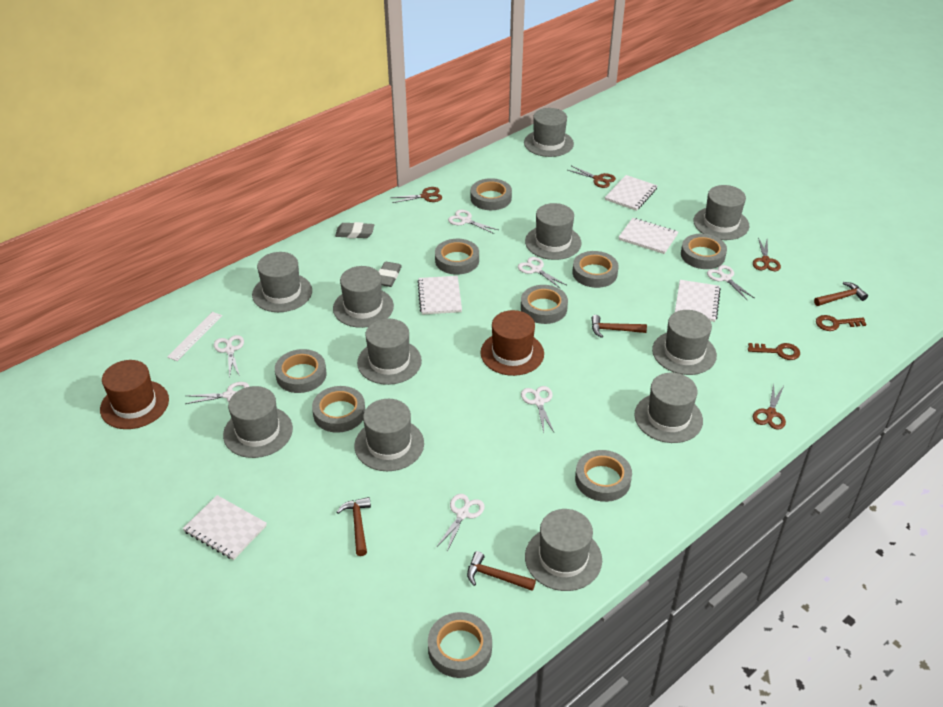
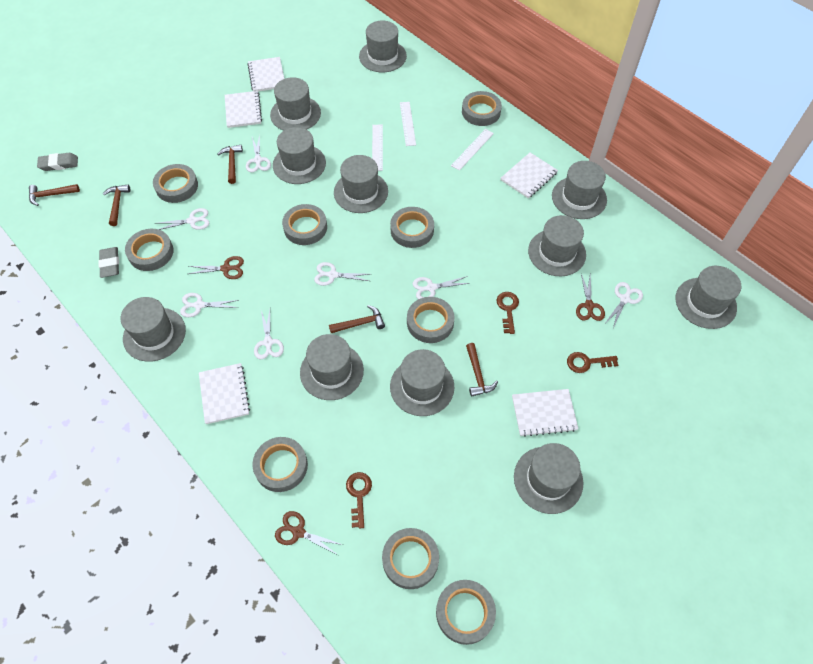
brown hammer: [337,497,371,556] [467,551,536,591] [592,315,647,338] [814,282,868,306] = 4 -> [29,184,80,206] [103,185,130,226] [218,145,243,184] [329,305,385,333] [466,343,498,397] = 5
brown hat: [100,360,169,429] [480,310,544,376] = 2 -> none = 0
brown key: [748,343,800,360] [816,315,866,331] = 2 -> [346,472,372,528] [497,292,519,334] [567,352,618,373] = 3
brown scissors: [390,187,442,203] [568,166,616,188] [753,237,781,271] [753,384,786,429] = 4 -> [188,256,244,279] [275,511,343,555] [576,274,605,321] = 3
white ruler: [167,312,222,361] = 1 -> [372,125,383,171] [400,102,416,146] [451,129,494,171] = 3

